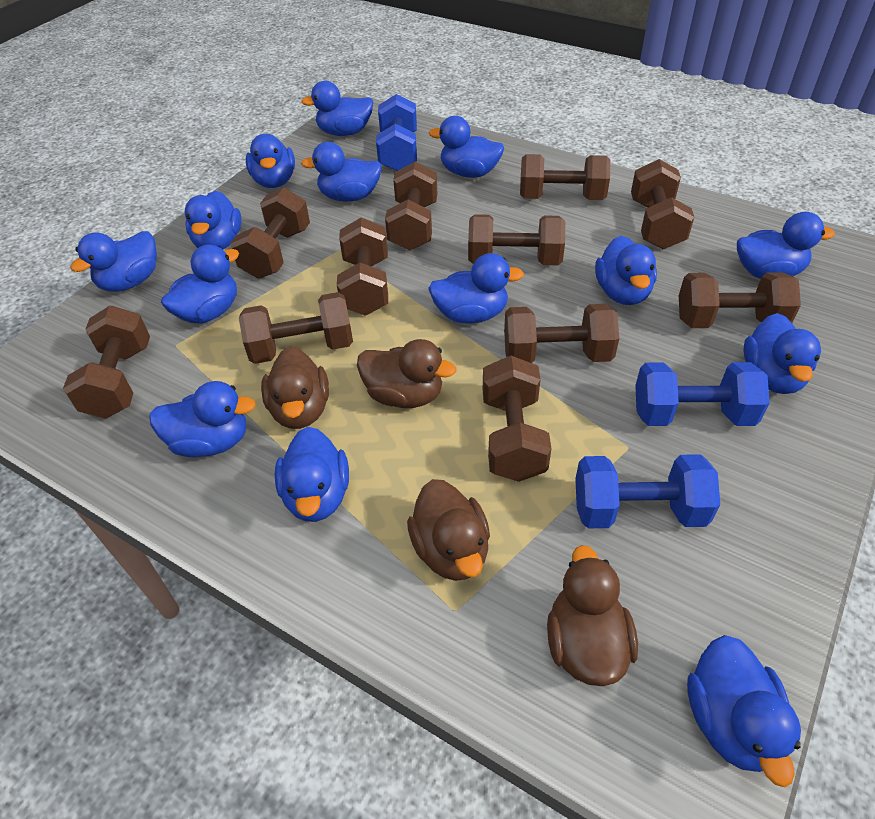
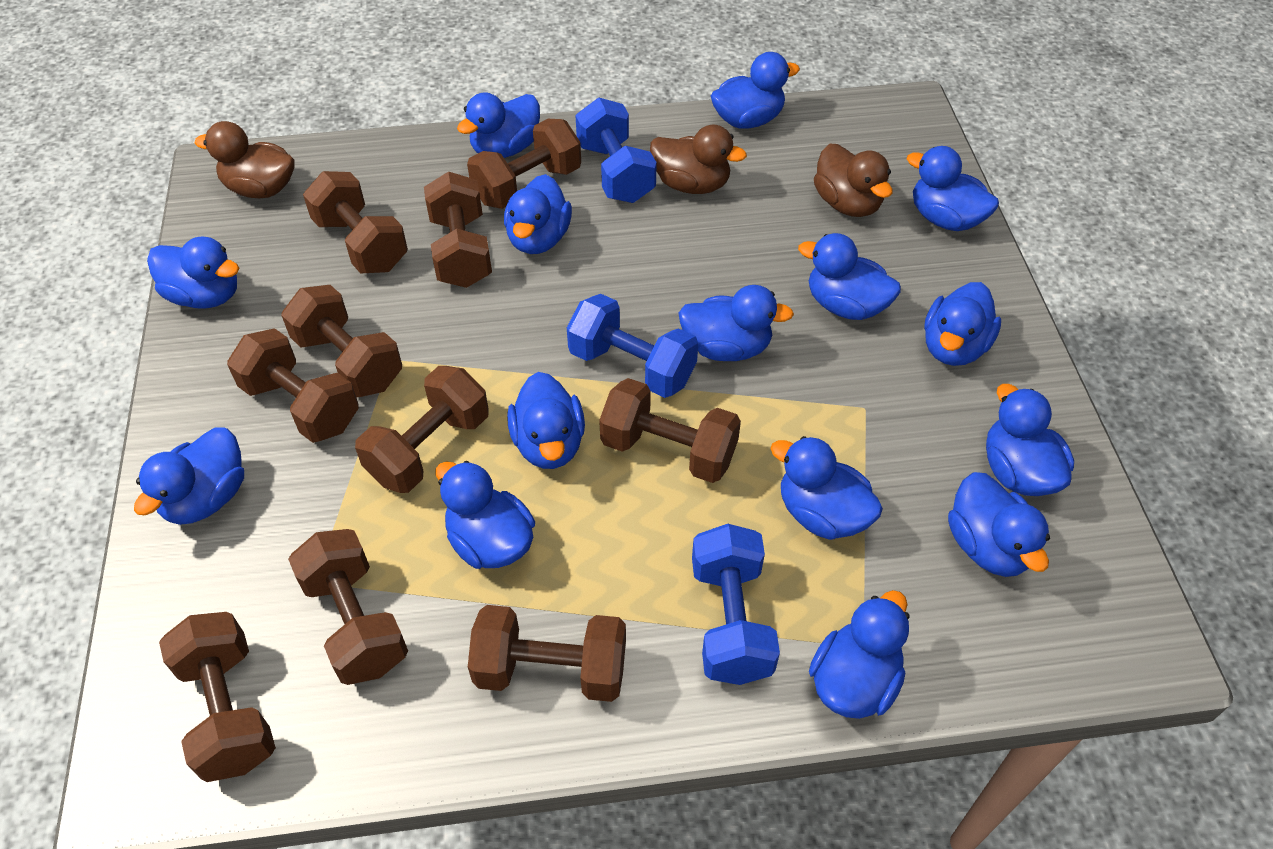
blue duck: [70,231,157,292] [149,381,256,457] [161,244,239,324] [185,191,242,250] [246,134,295,188] [275,427,349,522] [301,81,373,136] [301,142,382,202] [428,253,524,323] [429,116,504,178] [595,236,657,305] [687,635,801,787] [737,212,835,279] [743,313,821,394] = 14 -> [134,428,244,525] [147,237,239,309] [436,461,535,569] [457,92,540,158] [504,174,572,254] [507,372,585,469] [679,285,794,361] [711,52,800,129] [771,436,883,540] [798,233,901,320] [809,590,909,719] [907,146,999,231] [924,282,1001,366] [948,472,1050,577] [986,384,1074,496] = 15
brown duck: [261,347,329,429] [357,339,456,408] [407,479,490,581] [547,545,638,686] = 4 -> [195,121,295,198] [650,125,747,194] [814,144,893,217] = 3
brown dumbbell: [63,306,150,418] [230,187,310,279] [239,292,353,364] [337,218,388,316] [385,162,437,251] [468,214,565,265] [483,356,552,482] [504,304,619,363] [520,154,610,200] [631,159,694,249] [679,272,801,328] = 11 -> [159,612,276,782] [227,328,359,443] [281,285,402,397] [288,529,408,685] [303,171,408,274] [355,366,489,493] [424,171,492,288] [467,119,581,209] [468,605,626,702] [599,378,741,483] = 10

